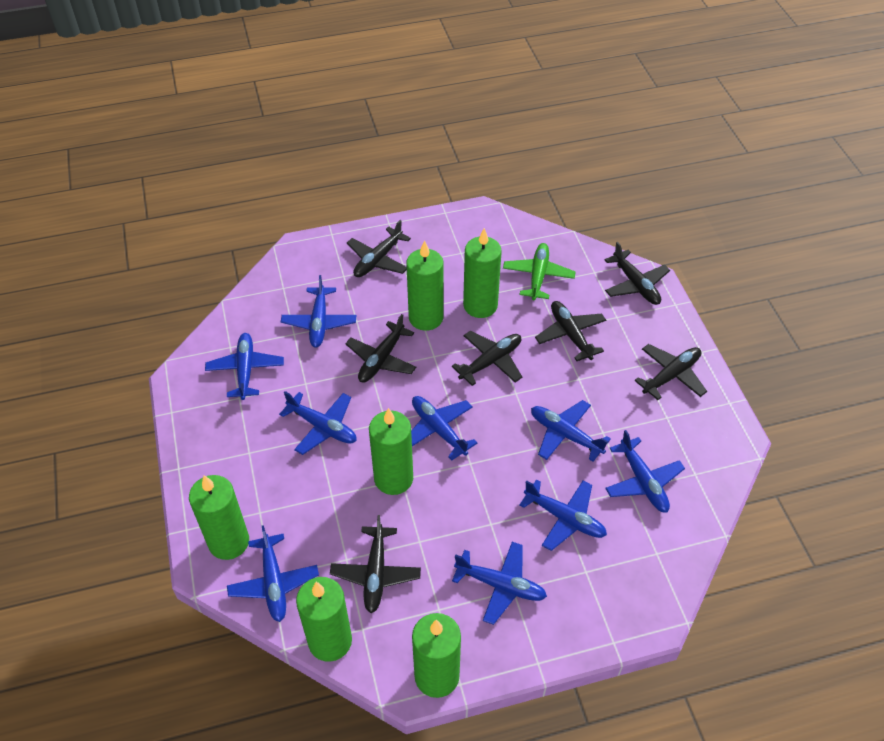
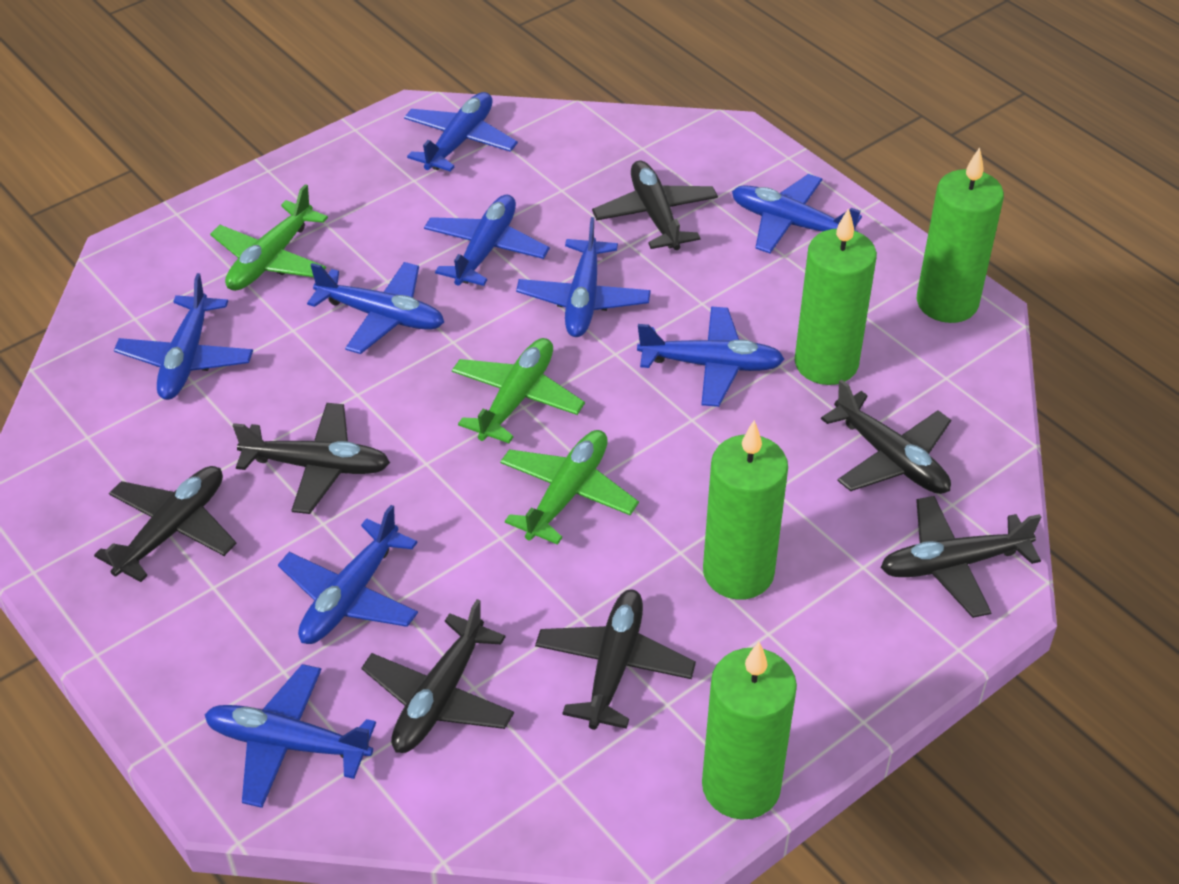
green candle: [189,475,249,560] [296,577,352,662] [369,408,413,495] [406,240,444,331] [412,613,461,698] [463,228,502,318] = 6 -> [702,642,797,820] [703,420,788,600] [795,208,877,385] [917,147,1004,323] = 4
green plane: [503,243,576,301] = 1 -> [210,184,328,291] [452,338,585,443] [500,430,639,545] = 3

